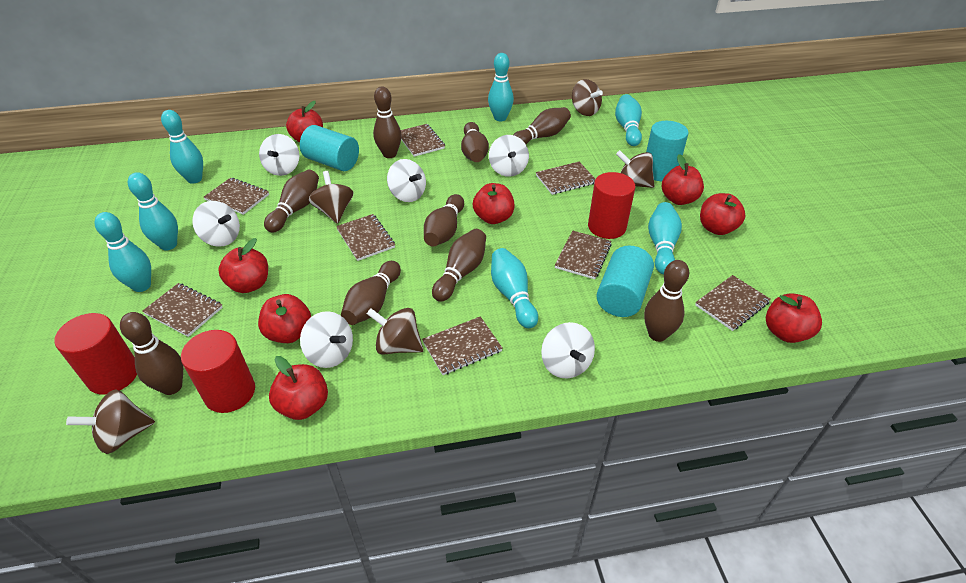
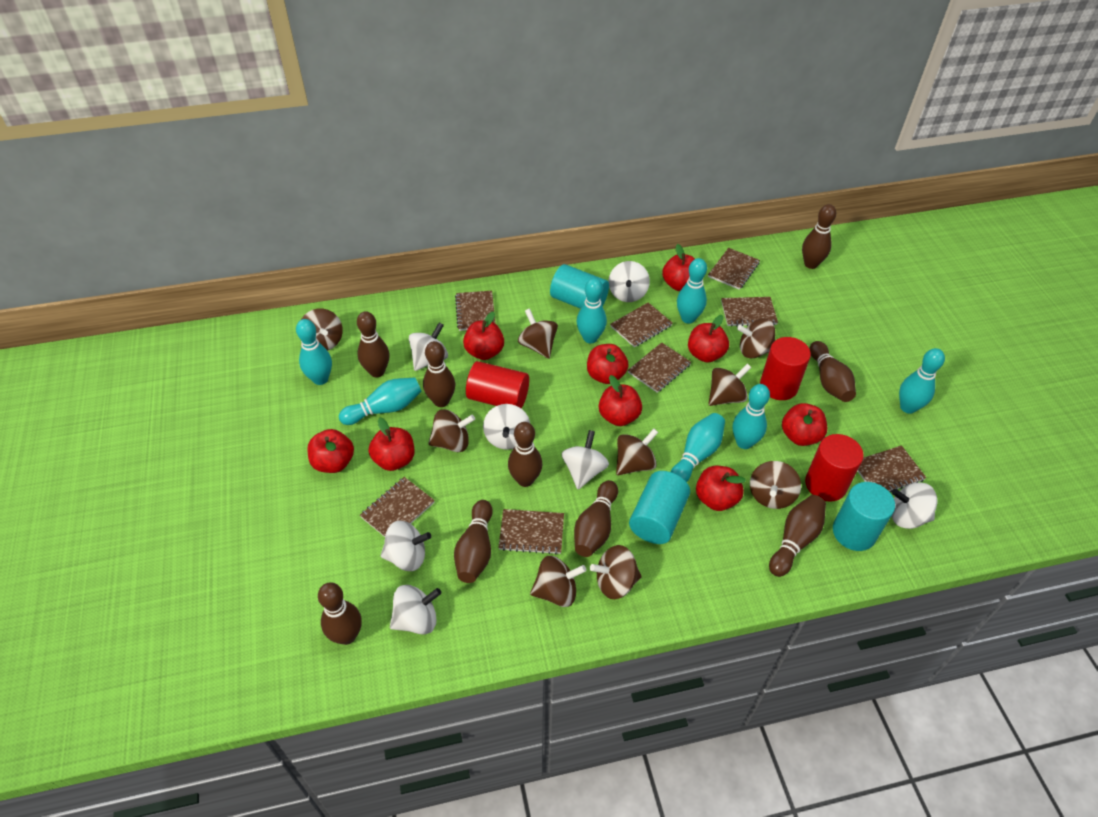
brown spinning top: [66,390,155,454] [309,171,353,224] [367,308,423,355] [572,79,603,116] [616,150,654,188] = 5 -> [301,308,343,351] [428,409,475,452] [518,308,558,359] [530,556,586,607] [590,545,642,599] [616,429,658,475] [709,364,752,406] [737,318,775,358] [750,461,801,509] = 9
red apple: [218,238,268,293] [258,294,311,343] [269,356,328,420] [286,101,323,143] [473,183,515,224] [662,154,704,205] [700,193,746,235] [766,293,822,343] = 8 -> [307,429,354,473] [369,417,414,471] [463,311,504,360] [587,344,629,384] [599,375,642,426] [662,244,695,291] [688,315,729,363] [696,466,746,511] [782,403,827,446] = 9
white spinning top: [192,201,240,247] [259,134,299,176] [300,311,353,368] [387,159,426,202] [489,135,529,177] [541,322,595,378] = 6 -> [380,520,431,571] [390,585,442,634] [409,322,448,371] [483,404,530,450] [562,430,609,489] [609,261,650,302] [892,483,937,529] = 7

